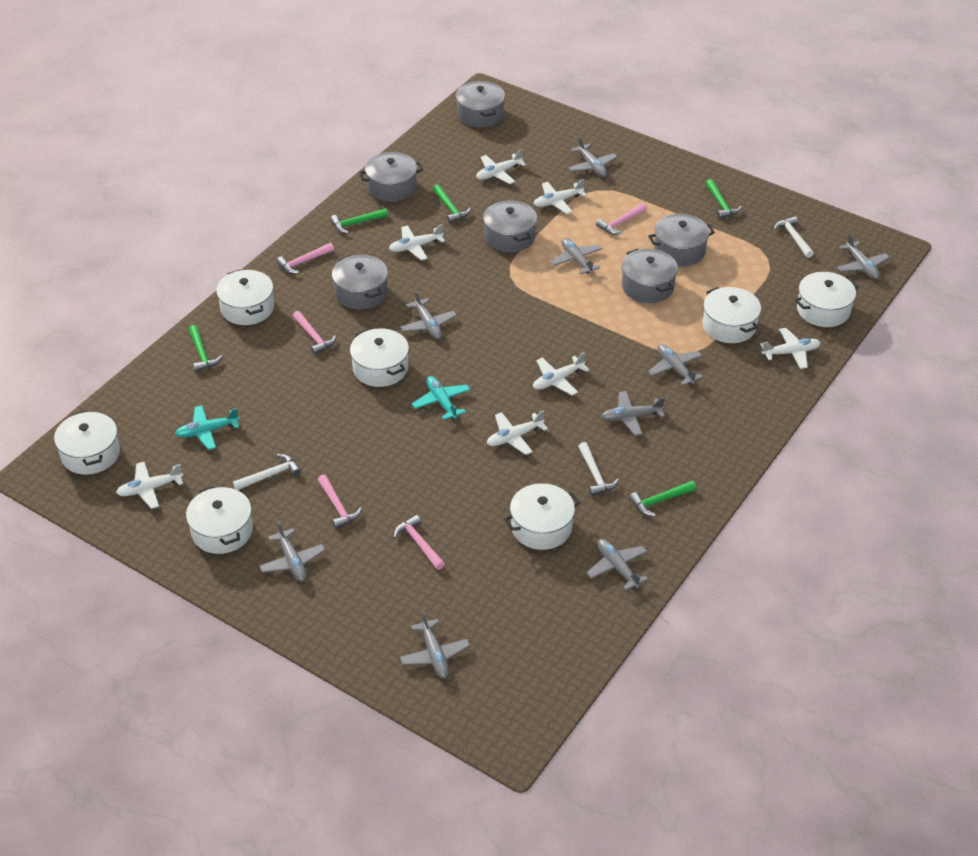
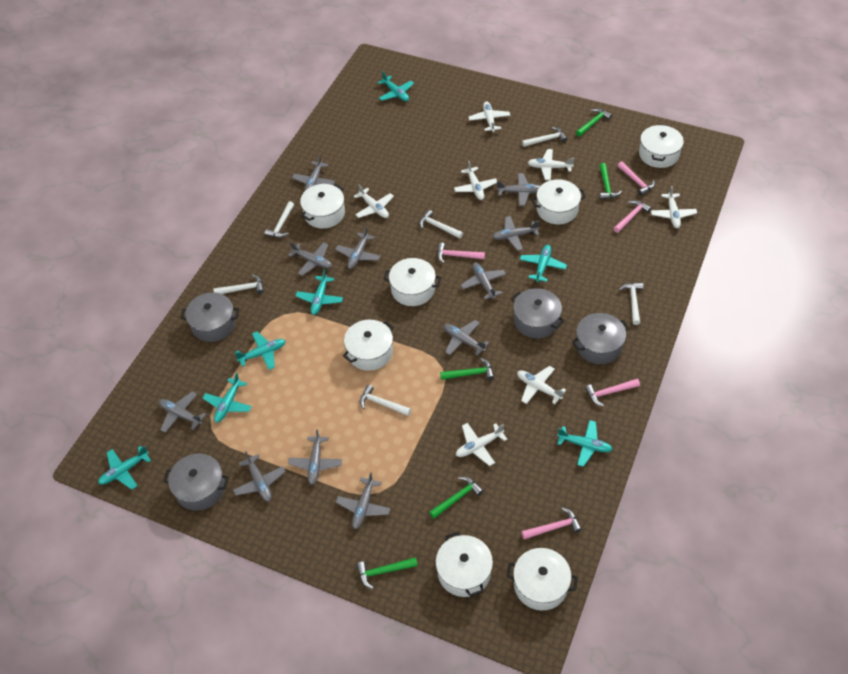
grey plane: [259,521,325,581] [400,291,457,339] [400,611,470,678] [550,238,602,274] [568,136,617,177] [587,539,648,591] [601,391,665,436] [648,344,703,386] [837,233,890,279] = 9 -> [159,391,206,433] [233,451,286,501] [288,242,332,276] [288,429,342,485] [292,155,335,191] [335,227,380,269] [336,472,391,529] [444,320,489,356] [461,262,506,300] [492,216,540,251] [497,173,540,206] = 11
grey pot: [332,255,388,309] [359,152,423,202] [456,81,505,127] [483,200,537,252] [622,249,678,303] [648,214,715,266] = 6 -> [163,454,229,511] [181,292,239,342] [511,288,564,338] [572,313,630,364] = 4
turquoise plane: [175,405,240,450] [412,376,471,420] = 2 -> [98,446,151,490] [203,373,252,423] [235,331,286,370] [296,269,343,315] [378,71,414,101] [520,245,567,282] [557,420,613,467] = 7
white hammer: [233,454,301,490] [578,442,619,496] [774,216,814,258] = 3 -> [214,274,264,294] [265,201,294,238] [360,385,411,416] [419,210,463,239] [522,127,567,147] [619,282,644,325] = 6

